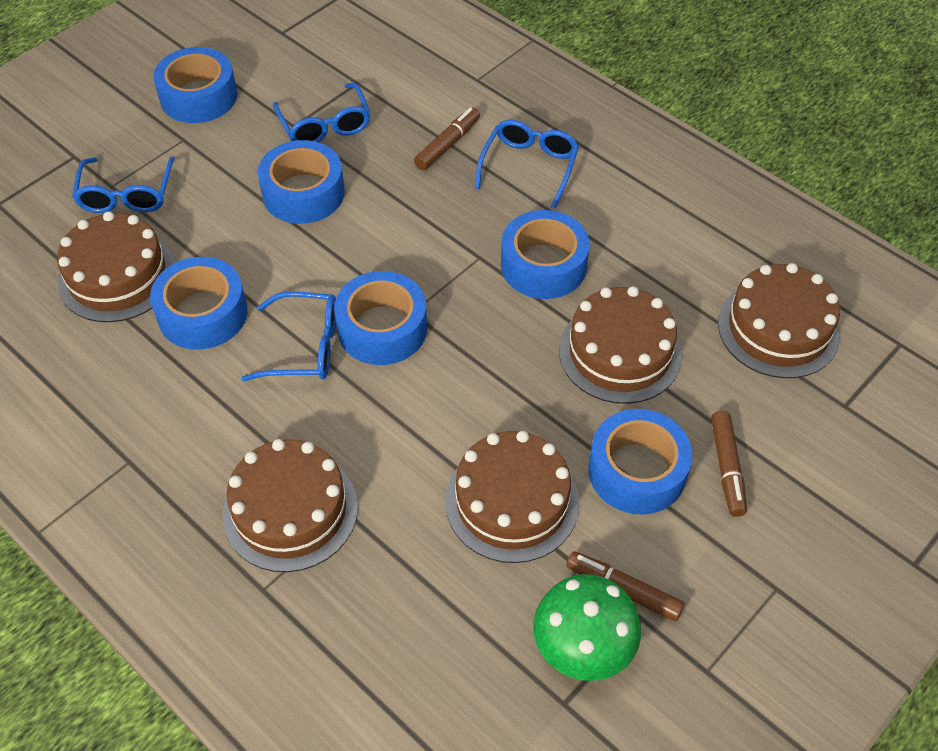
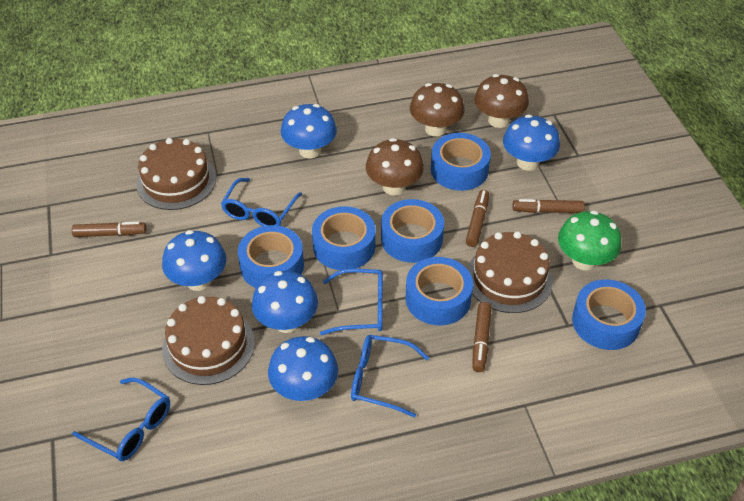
blue mushroom: none = 0 -> [162,230,226,291] [252,271,318,333] [268,336,338,401] [281,104,337,158] [503,115,560,171] = 5
brown cake: [57,212,176,322] [223,439,358,572] [445,431,579,563] [559,286,682,404] [718,263,840,378] = 5 -> [136,138,216,210] [162,296,255,385] [467,231,553,313] = 3
brown marker: [414,107,480,170] [566,551,685,621] [711,411,747,517] = 3 -> [72,222,146,237] [466,190,489,247] [473,302,492,372] [513,199,585,213] = 4
brown mushroom: none = 0 -> [366,138,424,195] [410,83,465,136] [474,74,529,128] = 3

